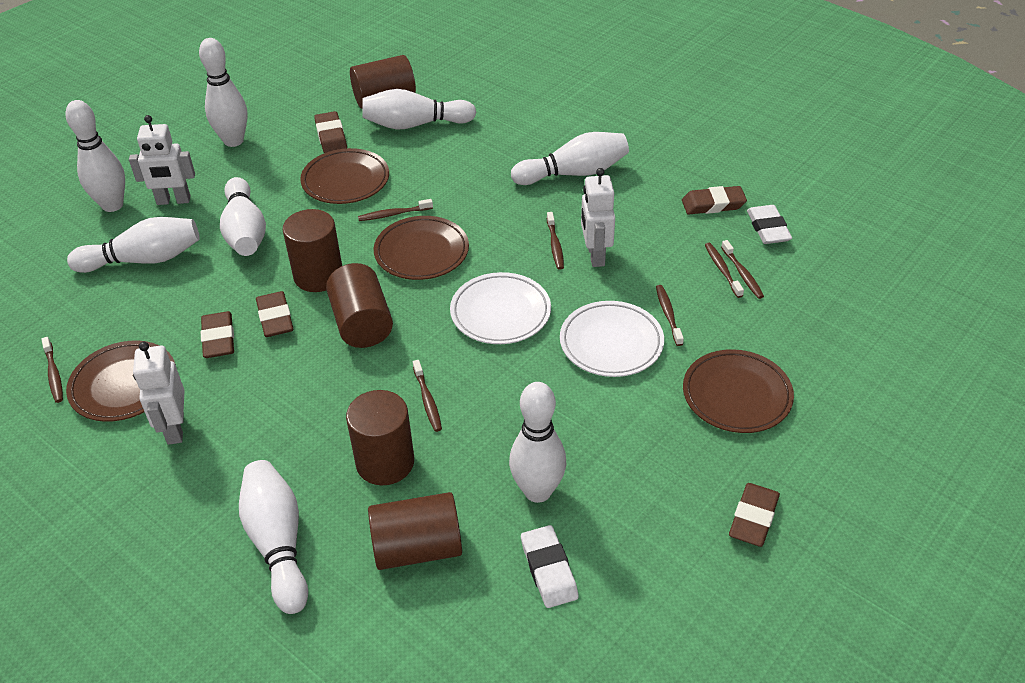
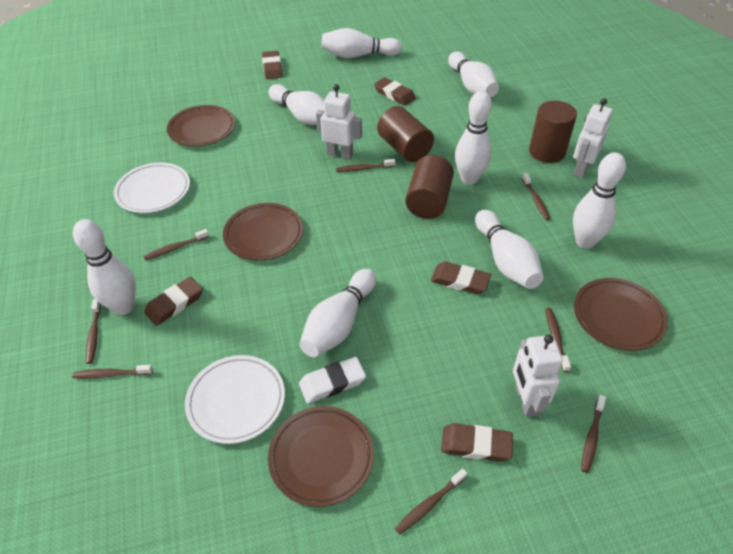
brown cylinder: [282,209,342,292] [326,263,393,348] [346,390,414,485] [350,55,416,109] [368,492,462,570] = 5 -> [377,106,434,162] [405,155,454,219] [529,101,577,163] = 3
brown toothbrush: [41,337,63,403] [358,199,433,221] [413,360,442,432] [547,212,564,270] [656,285,684,346] [705,243,744,298] [721,240,764,299] = 7 -> [72,365,153,379] [86,299,101,364] [143,229,209,261] [336,159,395,172] [395,468,467,534] [522,173,551,220] [545,308,571,372] [581,395,606,473] = 8
white eraser: [521,525,578,608] [747,205,792,244] = 2 -> [299,357,366,403] = 1

